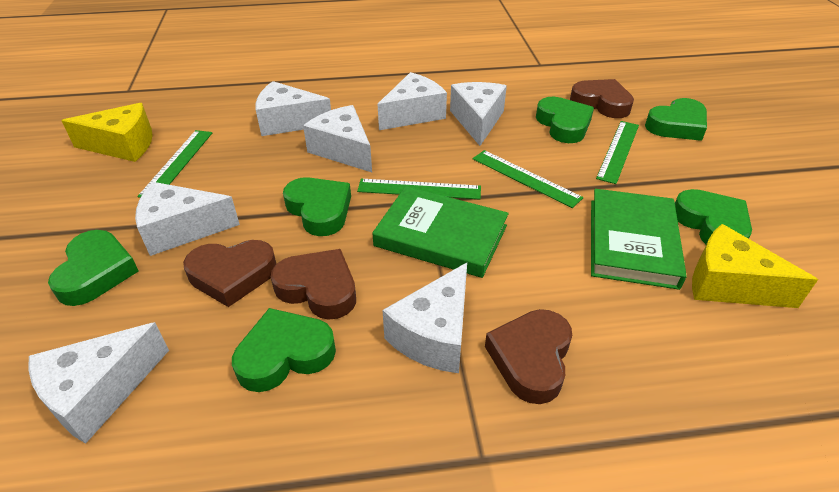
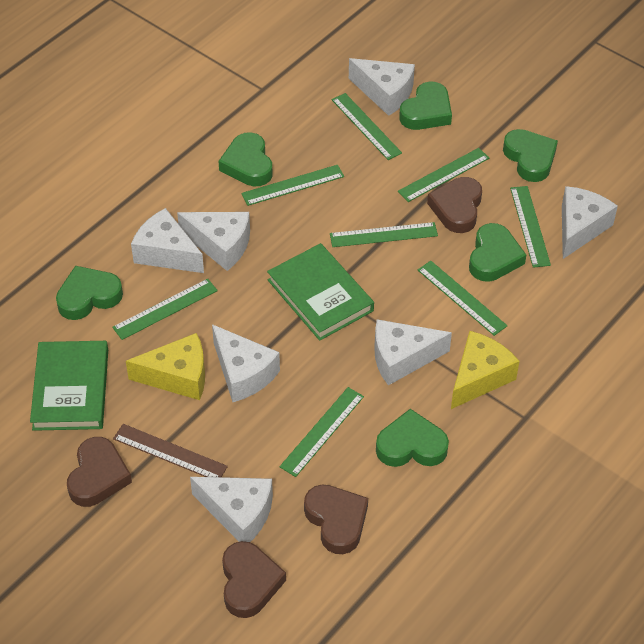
brown ruler: none = 0 -> [113,424,228,477] = 1
green ruler: [137,130,212,198] [357,179,481,199] [473,150,583,208] [596,121,639,184] = 4 -> [112,279,218,340] [241,165,344,206] [279,387,364,477] [330,222,438,247] [332,93,402,160] [398,148,489,202] [418,261,508,336] [510,186,551,268] = 8

